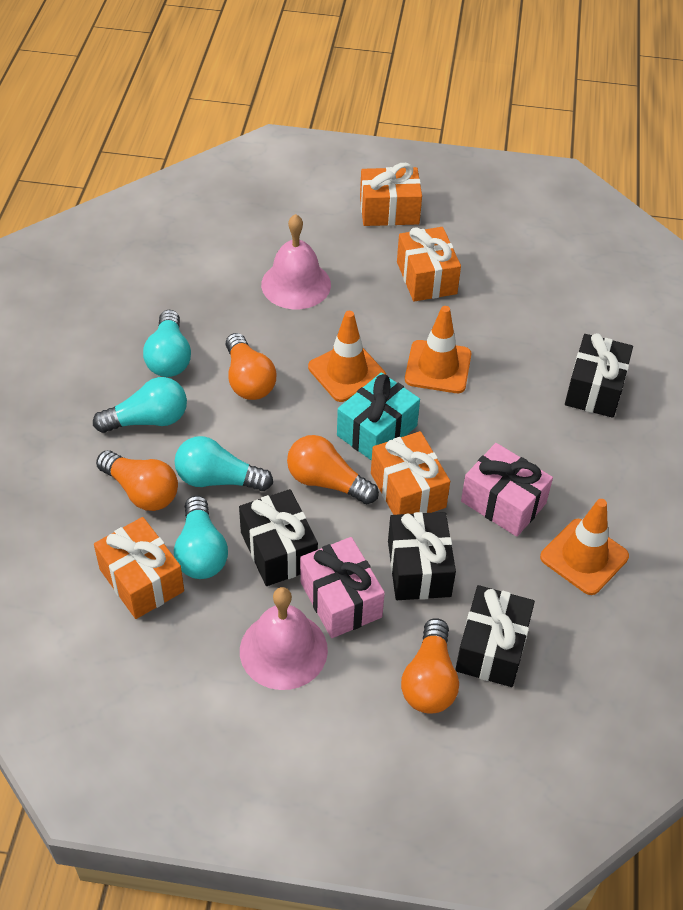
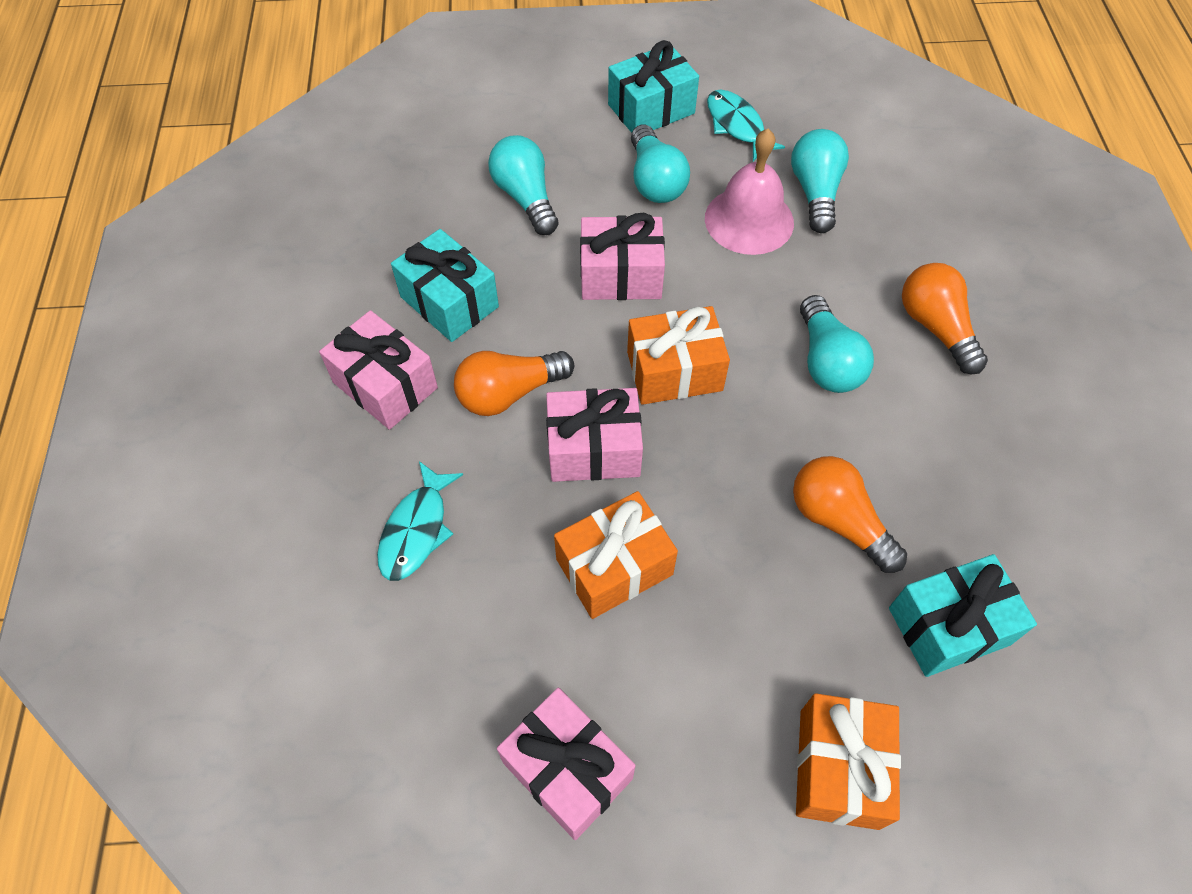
black gift: [239,489,318,586] [388,512,456,600] [455,585,535,687] [565,333,633,418] = 4 -> none = 0
orange gift: [94,517,184,619] [360,163,422,226] [371,431,450,515] [397,227,461,301] = 4 -> [554,491,678,619] [627,306,730,405] [796,693,901,830] = 3
orange light bulb: [96,450,178,511] [225,333,276,400] [287,435,379,504] [401,618,459,714] = 4 -> [454,351,574,416] [793,456,907,573] [902,263,988,374] = 3
orange traffic cone: [308,311,386,402] [405,306,471,393] [540,499,629,595] = 3 -> none = 0
pink bell: [240,587,328,690] [261,214,331,309] = 2 -> [705,129,794,255] = 1
pink gift: [300,537,385,638] [461,443,553,537] = 2 -> [319,310,438,430] [497,688,636,840] [546,388,643,482] [580,212,665,300] = 4
turquoise fish: none = 0 -> [377,461,463,581] [707,90,785,161] = 2
turquoise gift: [337,372,420,461] = 1 -> [391,229,499,342] [608,40,699,133] [889,554,1037,677] = 3

